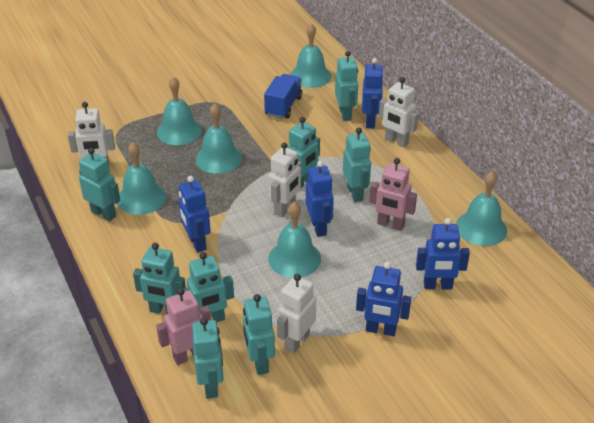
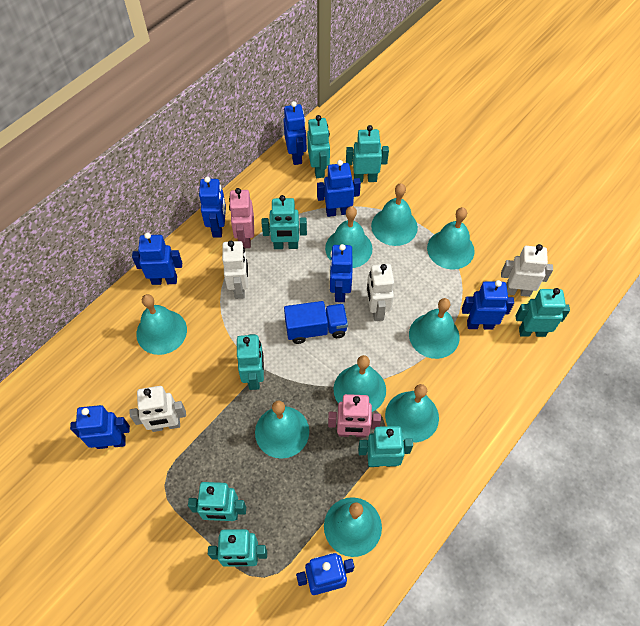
blue robot: [178,176,211,252] [306,161,334,237] [356,262,411,336] [362,58,384,128] [416,218,470,289] = 5 -> [70,405,130,449] [132,232,182,285] [199,177,226,238] [284,101,307,165] [296,553,354,595] [317,160,361,217] [329,244,353,302] [462,280,514,330] = 8
turquoise bell: [117,142,166,215] [157,77,202,145] [196,103,242,174] [268,201,321,278] [290,23,331,88] [456,171,507,246] = 6 -> [136,294,187,355] [255,400,309,459] [324,497,382,557] [325,206,372,268] [334,355,386,412] [371,183,418,246] [385,384,439,443] [409,298,460,359] [427,207,475,270] = 9

